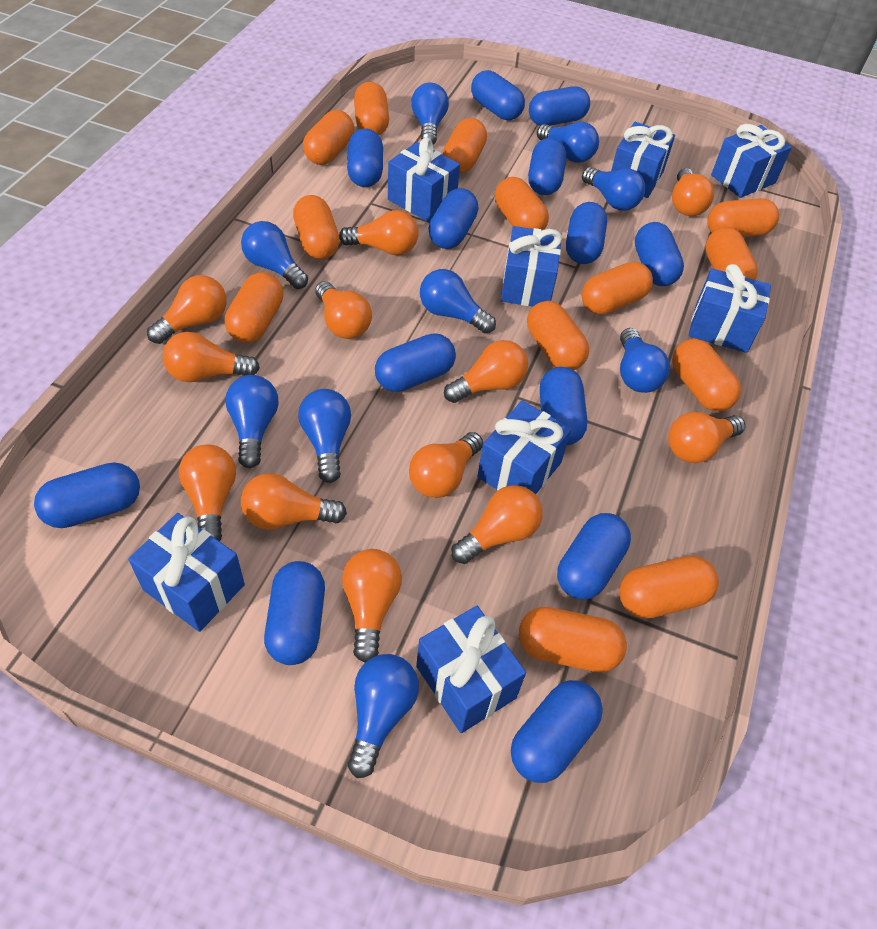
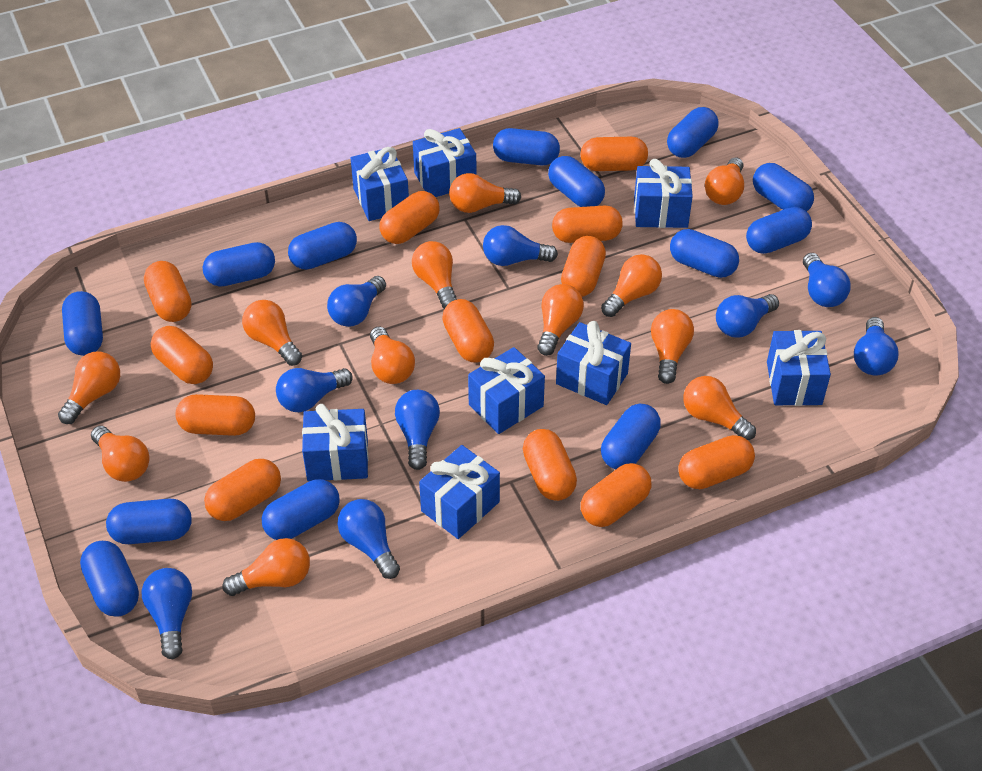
orange capsule: [225,272,283,343] [293,195,340,259] [303,110,354,165] [354,82,389,135] [443,118,487,173] [495,177,549,230] [519,607,627,672] [527,301,589,370] [582,262,653,315] [619,556,719,618] [672,339,741,411] [705,227,758,280] [707,198,779,237] = 13 -> [144,261,191,322] [151,326,213,384] [176,394,255,436] [204,459,281,521] [380,191,439,244] [442,299,494,362] [523,429,577,501] [552,206,623,243] [561,236,606,297] [580,137,648,171] [581,463,651,527] [678,435,755,489] = 12

